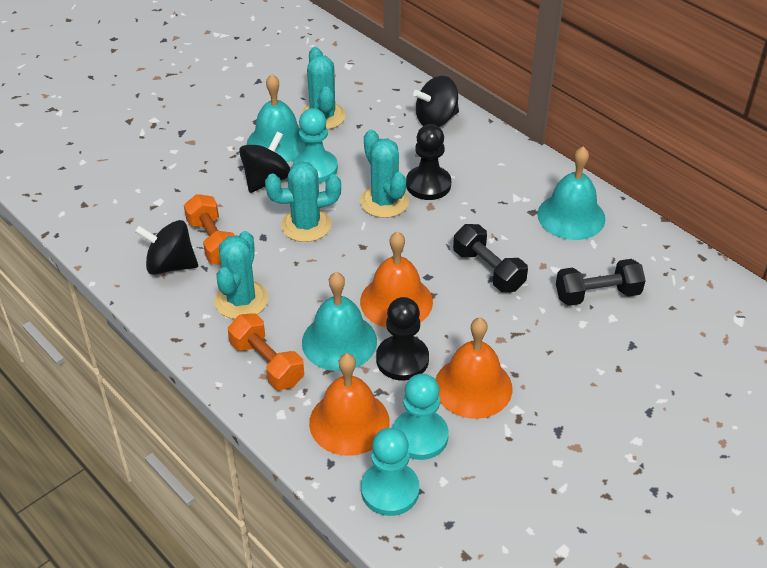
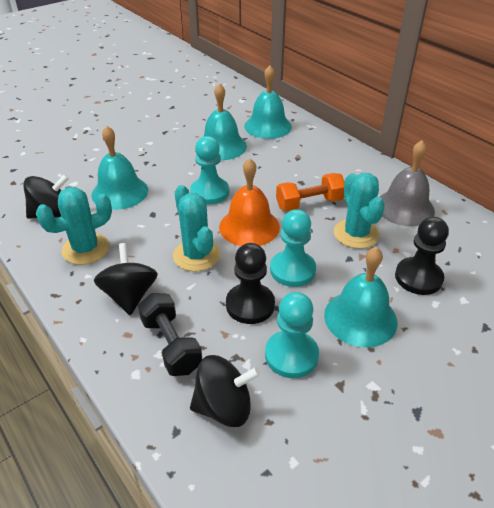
black dumbbell: [453,224,528,292] [556,259,646,306] = 2 -> [138,293,202,376] = 1
grey bell: none = 0 -> [379,140,435,226] = 1
orange bell: [309,353,390,456] [360,231,433,328] [435,318,512,419] = 3 -> [219,158,280,246] = 1
orange dumbbell: [184,194,235,265] [228,313,304,390] = 2 -> [276,173,345,211] = 1
turquoise bell: [247,74,306,162] [302,272,377,371] [538,146,606,240] = 3 -> [91,126,148,210] [203,83,247,160] [244,65,292,139] [324,247,397,347] = 4
turquoise cactus: [214,231,268,319] [265,161,341,242] [300,47,346,130] [360,130,409,218] = 4 -> [36,187,112,265] [173,185,220,272] [334,173,385,249] = 3

